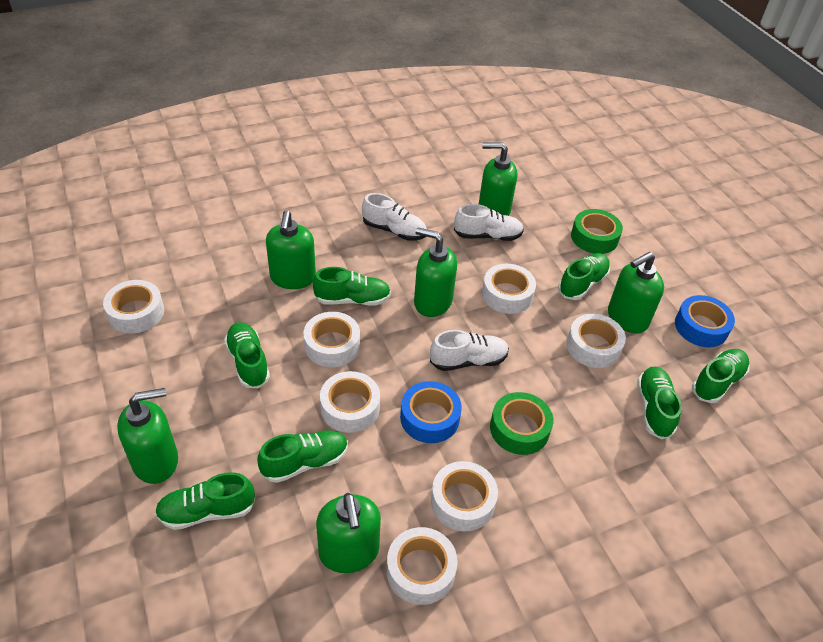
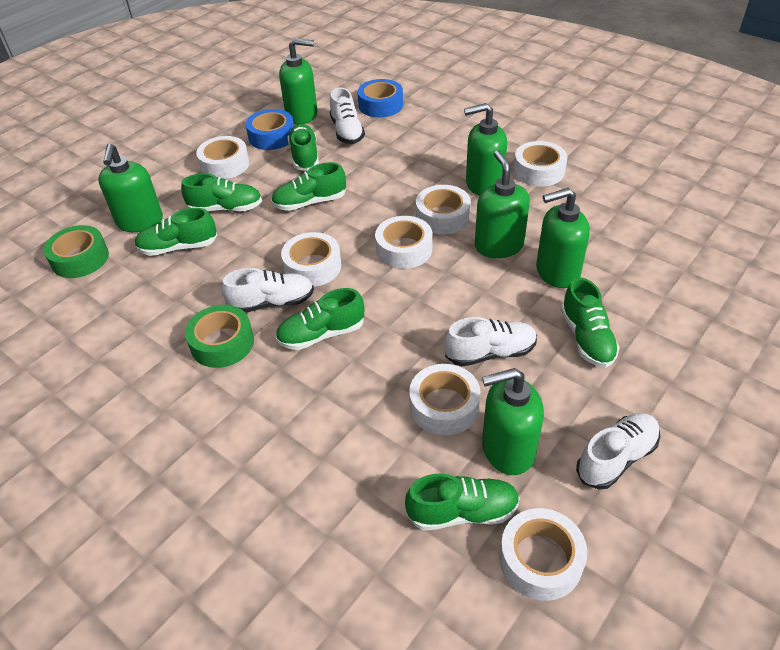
white shoe: [362,193,427,241] [430,330,509,371] [454,204,524,241] = 3 -> [222,268,314,313] [330,87,365,144] [445,317,537,366] [576,413,660,489] = 4

